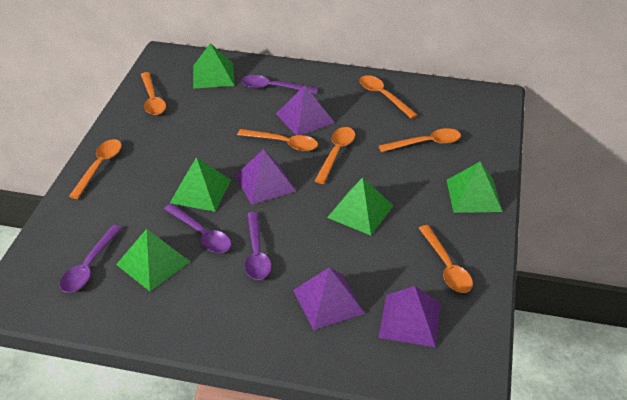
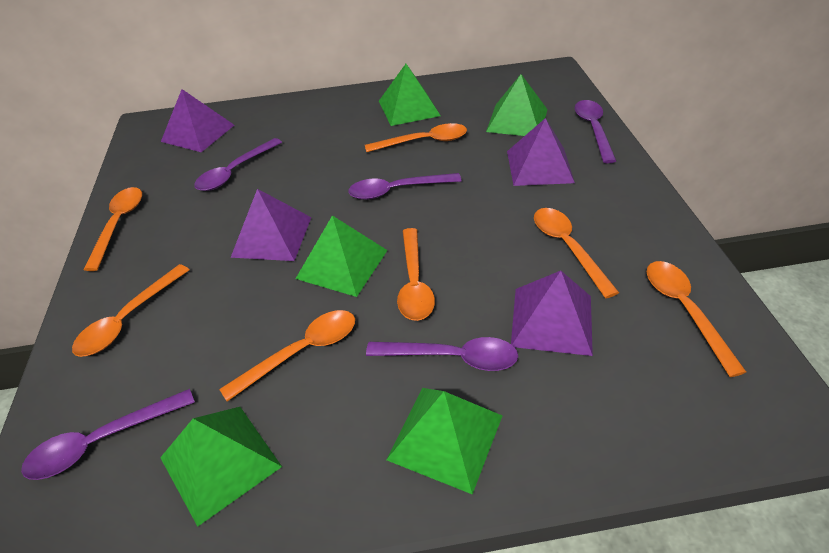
purple spoon: [60,225,122,293] [164,203,231,253] [241,75,318,94] [245,212,271,280] = 4 -> [21,389,195,480] [194,138,282,191] [348,173,462,200] [366,337,518,371] [575,100,616,163] = 5

